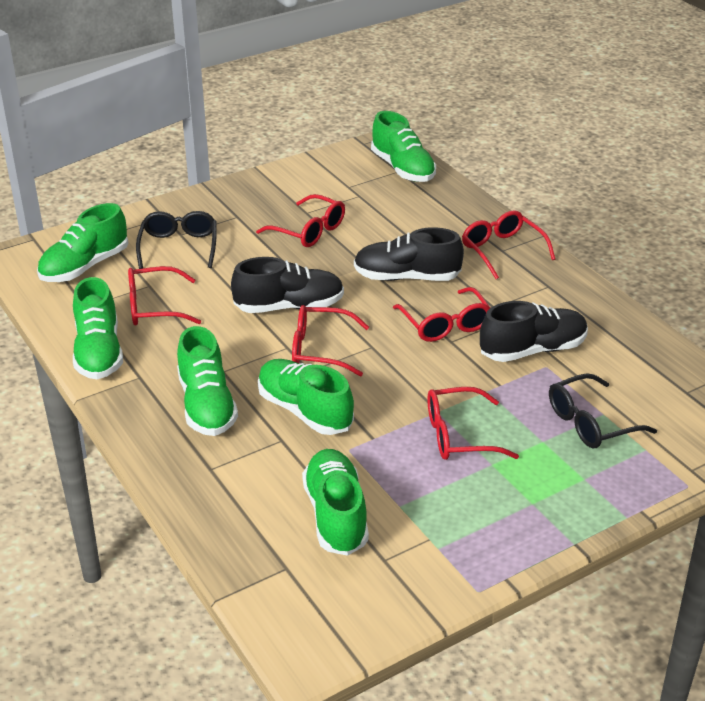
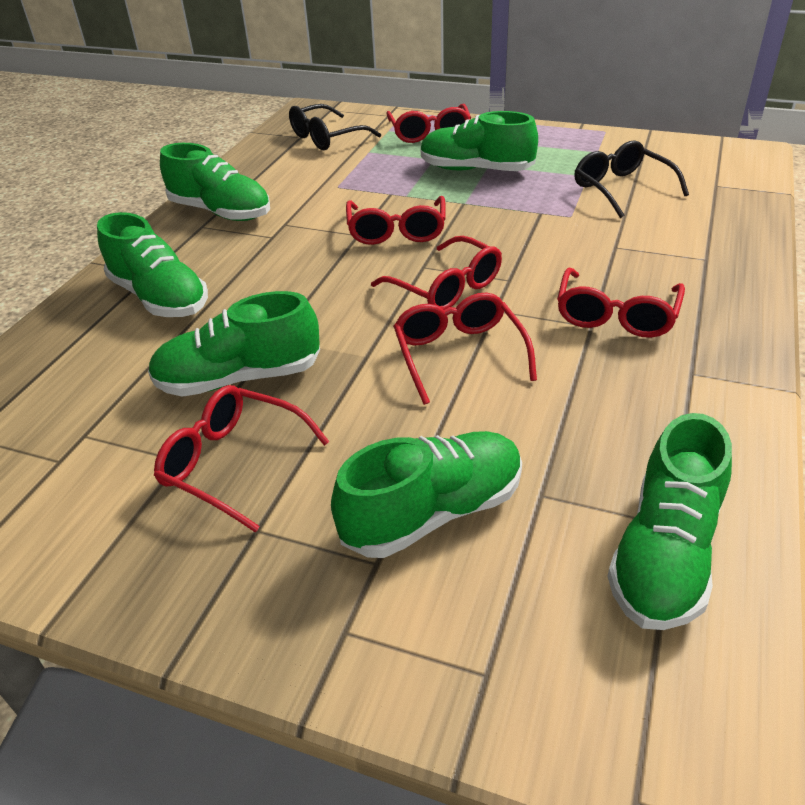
black shoe: [231,257,344,313] [354,227,464,281] [480,301,588,362] = 3 -> none = 0

